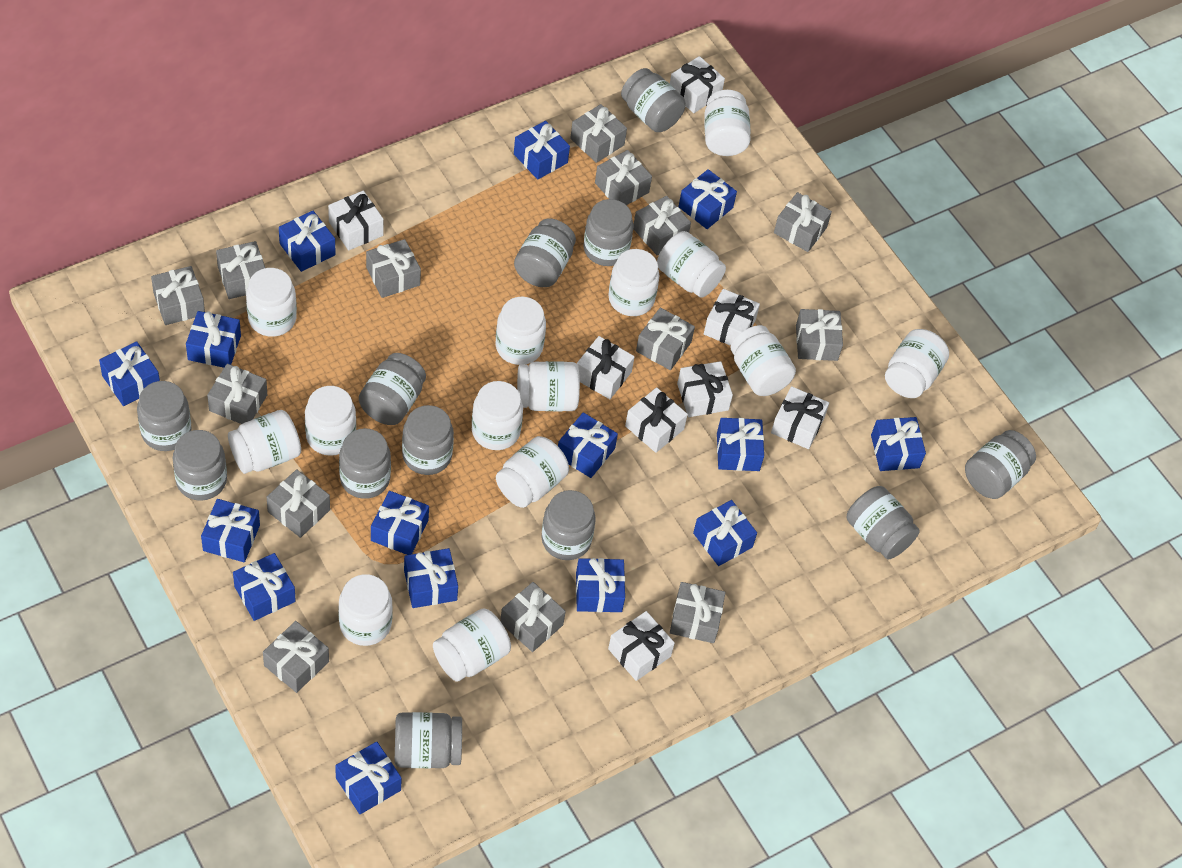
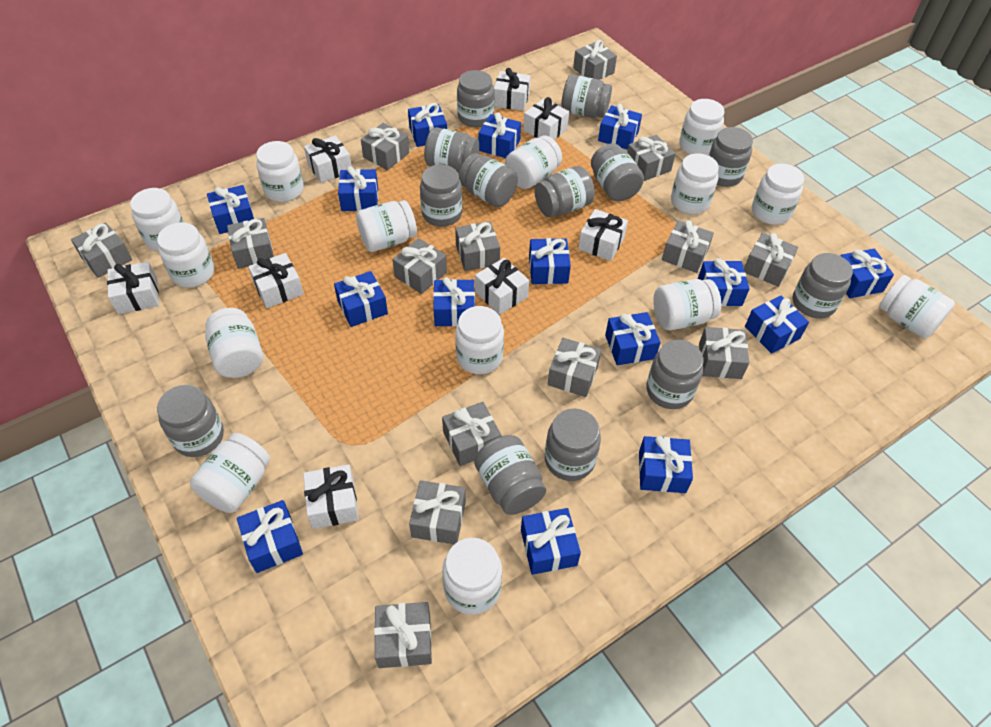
grey jar: [137,381,191,451] [173,430,227,501] [339,428,391,499] [359,353,426,425] [395,712,462,768] [402,405,454,475] [514,218,576,287] [541,490,596,560] [584,199,633,266] [621,68,686,132] [846,486,920,559] [965,430,1036,499] = 12 -> [157,385,224,457] [420,165,462,227] [424,127,479,173] [457,70,494,127] [459,153,518,207] [474,435,546,515] [534,166,595,217] [545,408,601,481] [561,75,612,118] [591,143,644,201] [646,340,703,409] [709,127,753,187] [792,253,853,318] = 13

